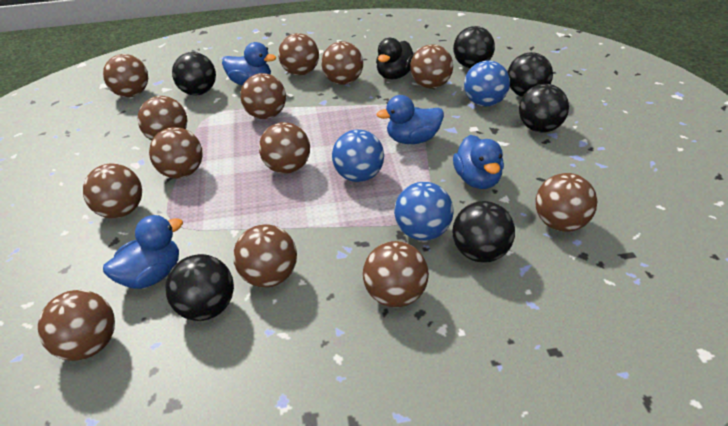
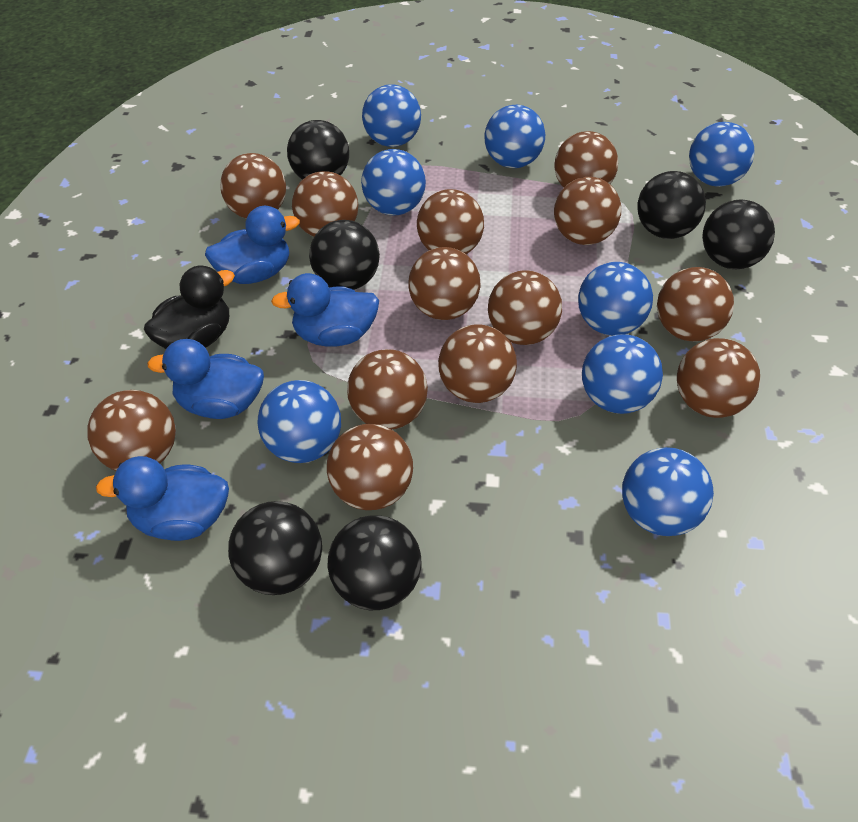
blue ball: [332,129,384,182] [394,182,453,241] [464,60,510,106] = 3 -> [258,380,341,463] [361,149,426,215] [362,84,421,147] [485,105,545,168] [578,262,653,336] [582,334,663,414] [622,447,714,536] [689,122,755,187] = 8

